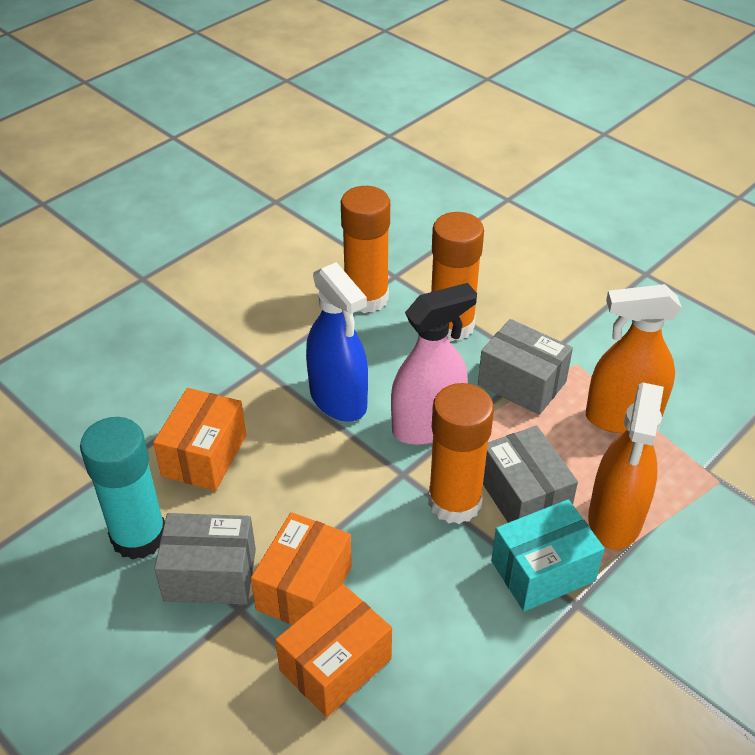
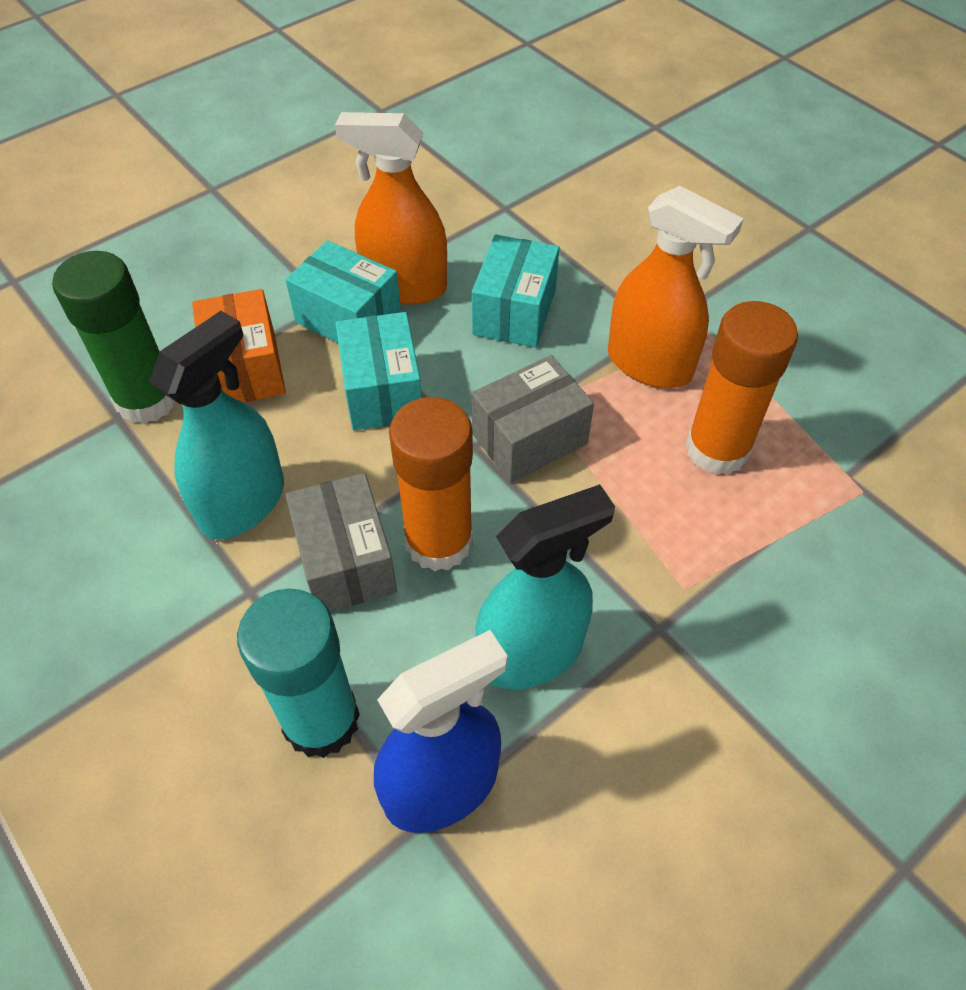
green glue stick: none = 0 -> [52,251,175,424] = 1
grey box: [154,513,256,605] [478,319,573,415] [483,426,578,523] = 3 -> [286,473,397,612] [471,355,594,483] = 2
orange box: [153,388,246,491] [251,512,352,625] [275,584,392,717] = 3 -> [192,289,286,403] = 1
orange glue stick: [341,186,390,313] [428,383,494,524] [431,212,484,341] = 3 -> [389,397,473,571] [685,301,798,475] = 2
pink spray bottle: [391,283,477,445] = 1 -> none = 0
turquoise box: [491,499,605,612] = 1 -> [286,240,401,343] [336,312,422,430] [472,235,559,348] = 3
turquoise spray bottle: none = 0 -> [149,311,284,540] [475,484,615,689] = 2

